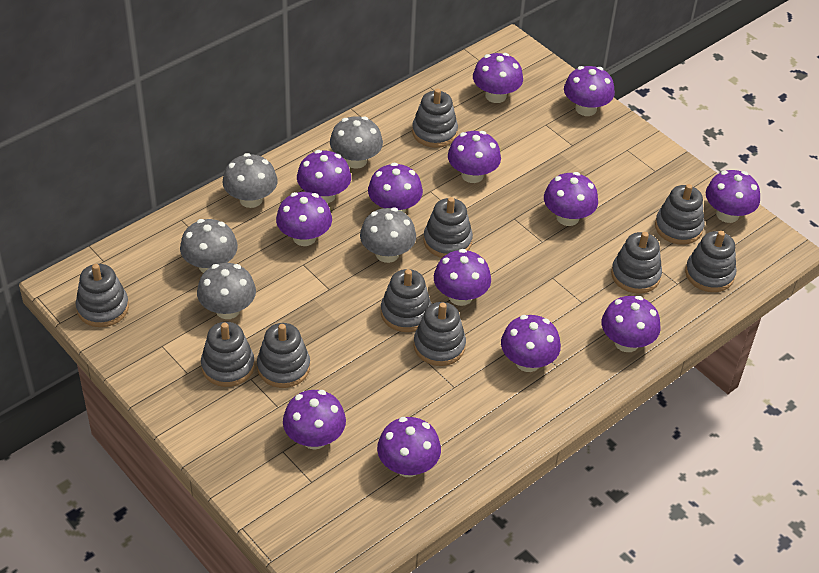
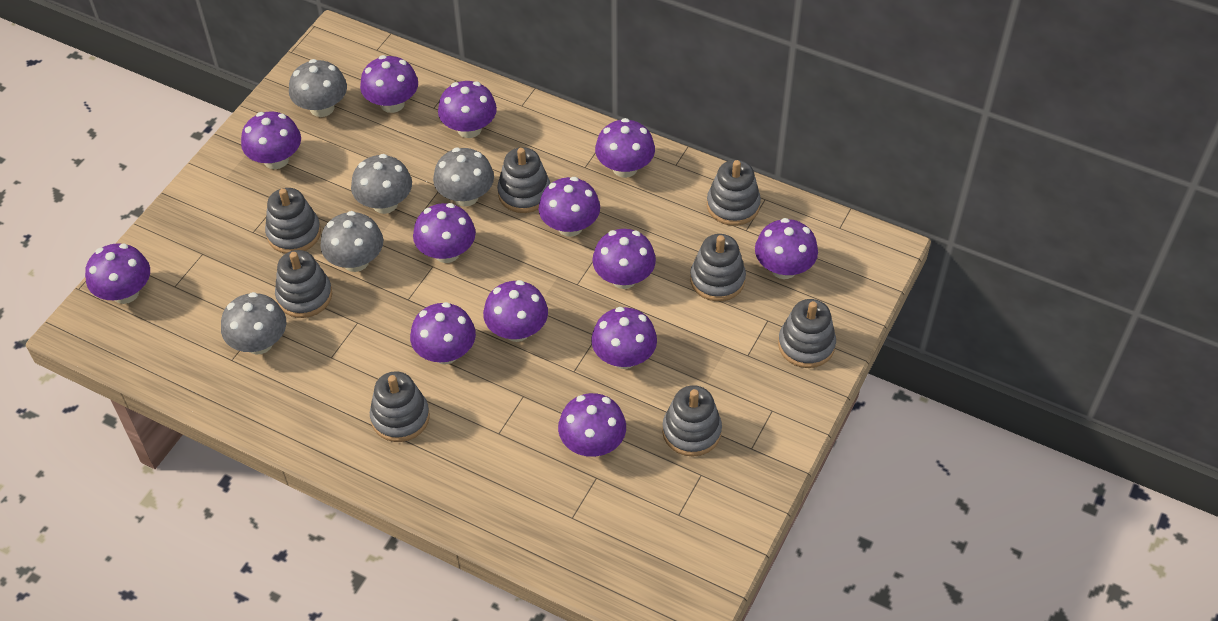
grey stacking toy: [76,264,129,327] [201,322,255,387] [257,323,310,388] [381,269,432,332] [412,89,458,148] [414,302,466,366] [423,197,473,258] [611,232,662,294] [655,184,704,245] [685,231,737,292] = 10 -> [265,188,321,254] [275,250,332,318] [370,371,430,442] [497,147,550,213] [662,385,722,457] [690,234,746,301] [707,160,761,226] [778,299,836,368] = 8

